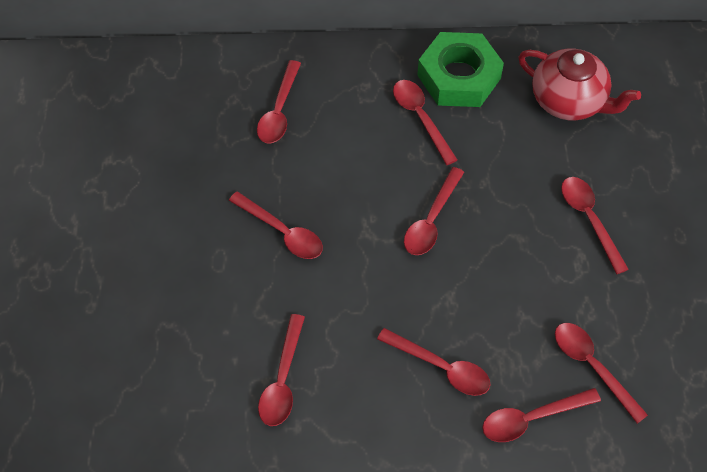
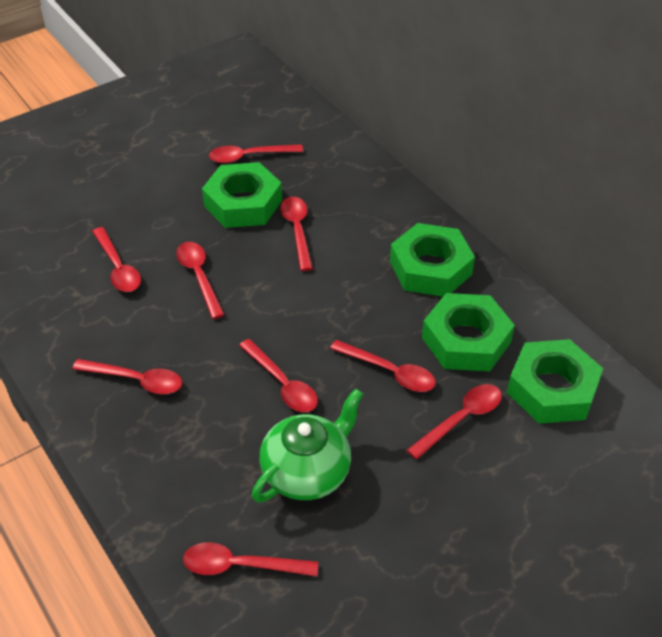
green nut: [417,32,504,107] = 1 -> [202,162,282,228] [390,223,475,297] [422,293,515,371] [507,339,603,424] = 4
green teapot: none = 0 -> [252,388,363,502] = 1
red teapot: [518,49,641,120] = 1 -> none = 0

